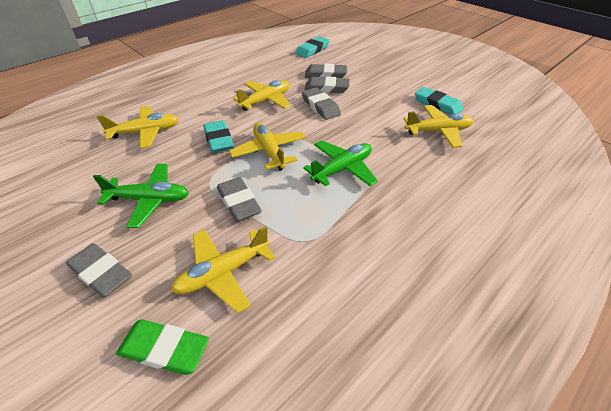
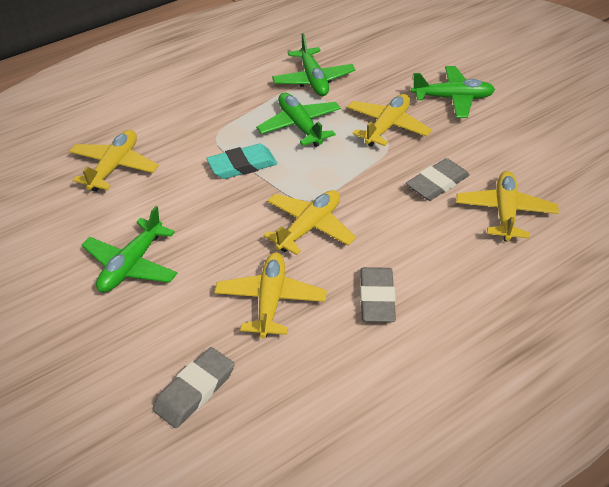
green eraser: [116,319,209,375] = 1 -> none = 0
green plane: [93,164,189,228] [303,140,378,186] = 2 -> [82,206,177,292] [256,93,341,147] [272,33,355,96] [411,66,495,118] = 4
grey eraser: [66,243,132,298] [217,177,262,222] [302,87,341,120] [304,76,350,93] [305,64,347,78] = 5 -> [153,347,235,428] [360,267,396,322] [406,158,470,201] = 3
turquoise eraser: [203,120,234,153] [296,36,330,58] [415,87,463,115] = 3 -> [207,144,277,179] = 1

